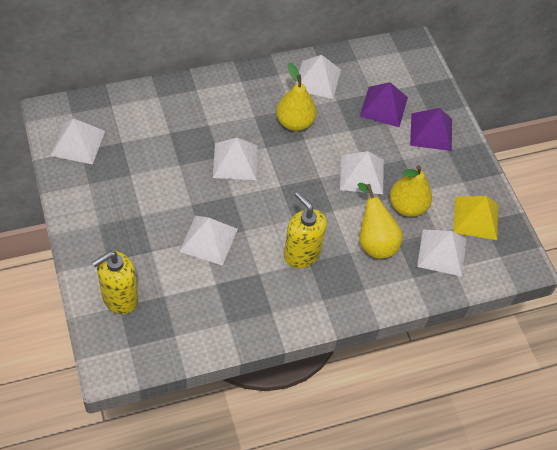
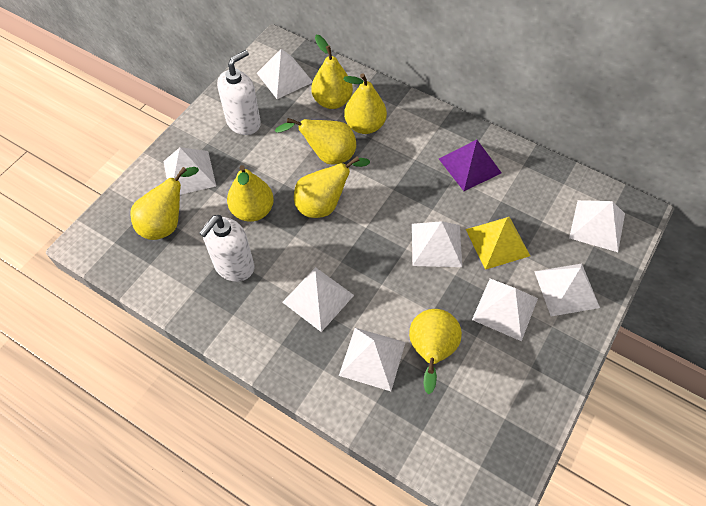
purple pyramid: [359,82,408,127] [410,108,452,151] = 2 -> [439,139,502,191] = 1
white pyramid: [50,119,105,164] [179,216,238,266] [213,138,258,180] [295,55,341,99] [340,151,384,194] [417,229,467,277] = 6 -> [163,147,216,195] [257,49,313,99] [282,267,354,332] [339,328,406,391] [412,221,462,267] [472,279,538,341] [534,263,600,316] [569,200,625,252] = 8
white soap dispenser: none = 0 -> [199,215,254,282] [217,50,261,135] = 2
yellow pear: [276,63,316,131] [358,183,403,259] [390,165,432,217] = 3 -> [130,167,199,240] [227,165,274,222] [275,118,356,165] [294,156,370,218] [311,35,353,109] [343,73,387,134] [409,309,462,394] = 7
yellow soap dispenser: [92,251,138,314] [284,192,327,268] = 2 -> none = 0

